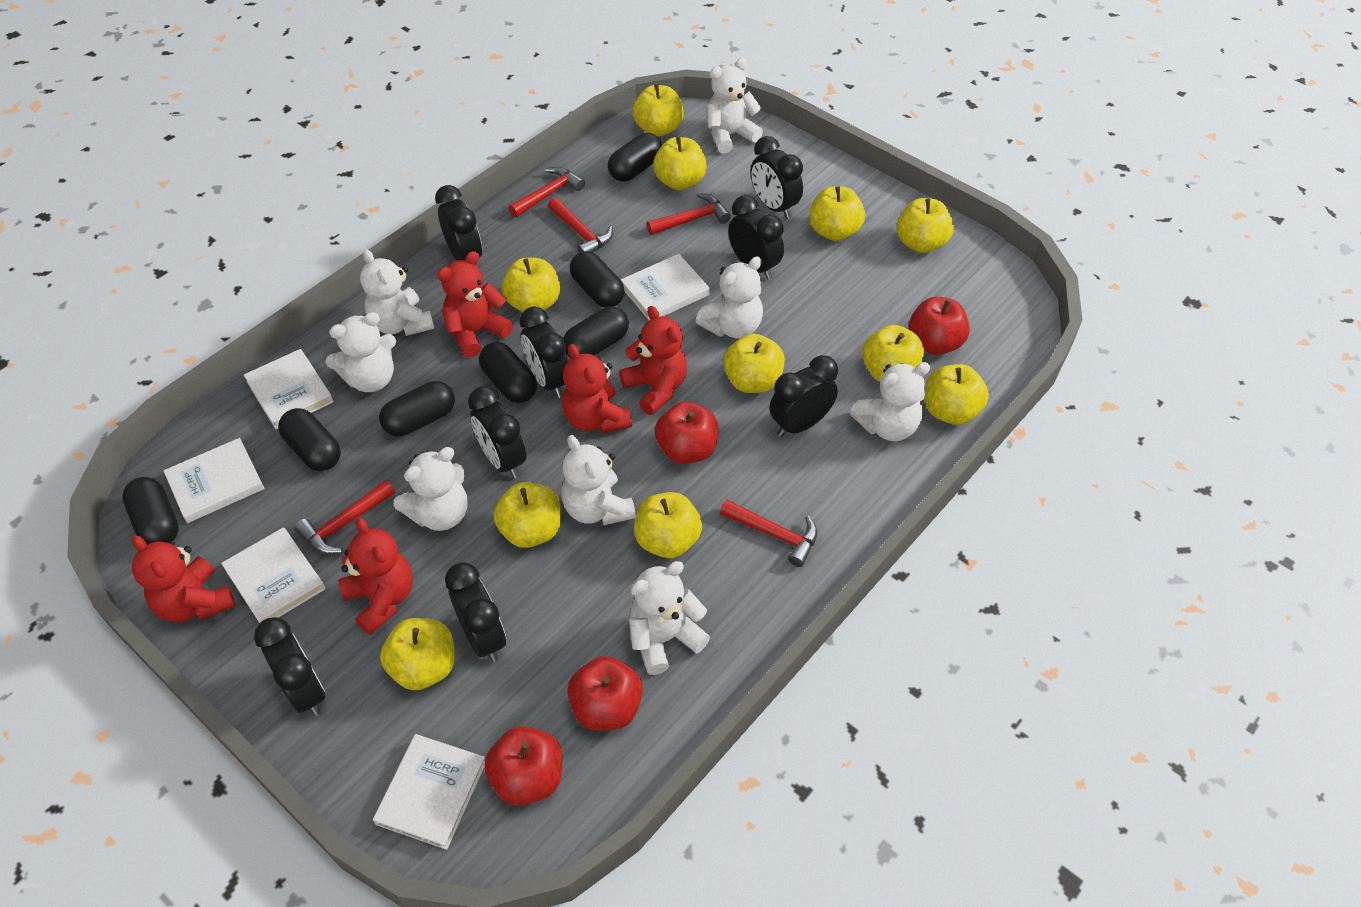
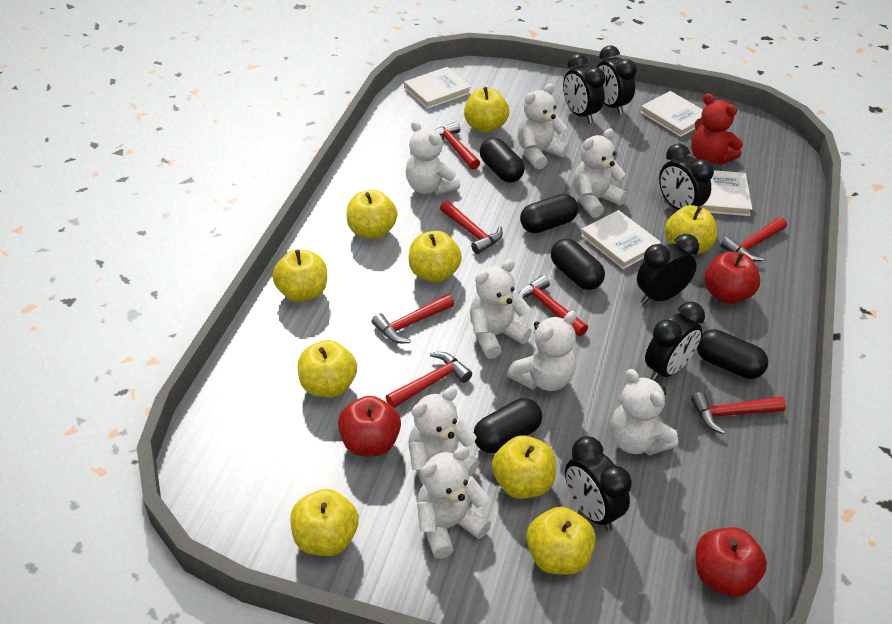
black capsule: [122,477,179,544] [278,408,341,471] [379,381,455,436] [479,342,537,403] [563,306,629,358] [569,251,625,308] [608,133,662,182] = 7 -> [474,398,542,453] [480,138,525,183] [520,194,578,233] [551,239,605,290] [697,329,768,379] = 5
black clock: [254,617,326,716] [435,185,482,260] [445,562,506,662] [468,386,526,479] [519,306,568,398] [728,195,784,280] [751,136,803,219] [769,355,838,437] = 8 -> [563,54,606,124] [565,436,632,531] [596,46,637,115] [637,234,699,305] [645,302,705,381] [659,144,714,210] = 6
red apple: [484,726,563,806] [567,656,643,731] [655,402,719,464] [909,297,970,355] = 4 -> [338,396,401,456] [696,527,767,597] [704,252,760,304] = 3
red hammer: [294,480,395,554] [509,167,585,217] [548,197,613,253] [647,193,731,235] [720,500,817,567] = 5 -> [372,294,454,343] [386,352,472,408] [435,122,480,170] [440,201,503,254] [519,275,588,336] [691,392,786,434] [721,217,787,262] = 7
red teddy bear: [132,535,235,622] [339,518,413,635] [437,251,513,357] [562,344,632,433] [619,306,687,415] = 5 -> [691,93,743,165] = 1
white book: [163,438,265,523] [221,527,325,623] [244,349,333,429] [373,734,485,850] [621,254,710,320] = 5 -> [404,67,471,109] [581,210,662,269] [640,91,703,137] [700,170,752,216] = 4
yellow apple: [380,618,455,690] [493,482,561,548] [502,258,560,312] [633,84,683,136] [634,492,702,558] [653,137,707,190] [723,334,785,393] [809,186,865,241] [862,325,924,382] [897,198,954,253] [925,364,989,425] = 11 -> [272,249,327,302] [290,489,359,556] [298,340,357,398] [347,189,397,239] [409,231,462,282] [464,87,509,133] [492,436,556,499] [526,507,595,575] [665,205,717,255] = 9

